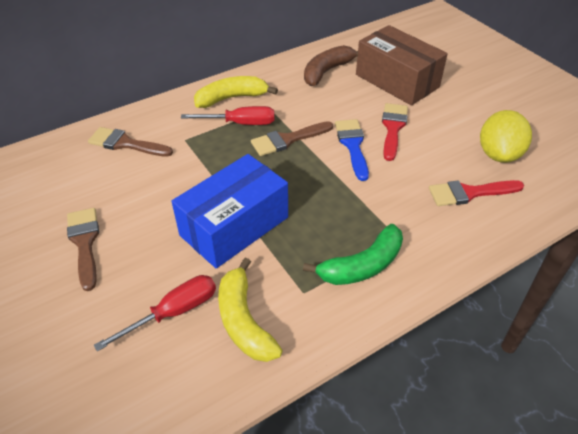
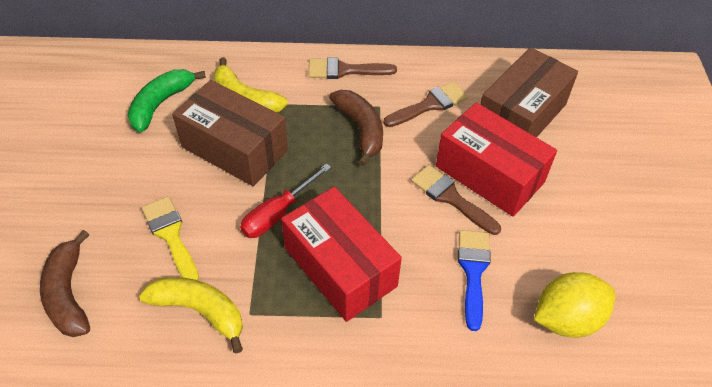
blue box: [171,154,288,269] = 1 -> none = 0
brown banana: [304,45,358,86] = 1 -> [40,230,90,337] [329,90,383,166] = 2
brown box: [356,25,448,106] = 1 -> [172,80,288,186] [480,47,578,137] = 2
red box: none = 0 -> [281,187,402,322] [436,102,557,217] = 2
red brush: [382,103,408,161] [429,180,524,206] = 2 -> none = 0
red screwdriver: [94,275,216,352] [181,106,274,125] = 2 -> [240,163,331,238] = 1
yellow brush: none = 0 -> [142,196,199,280] = 1

